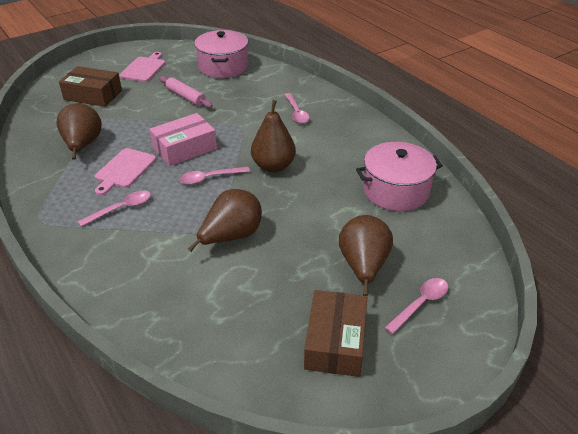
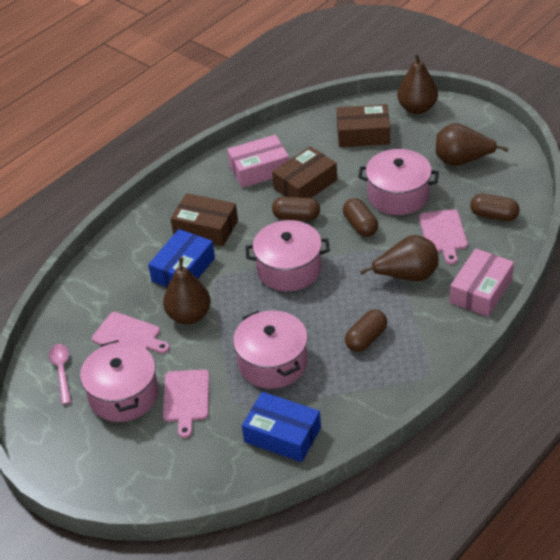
blue box: none = 0 -> [148,229,215,287] [242,392,321,462] = 2
brown box: [59,66,122,107] [304,290,367,377] = 2 -> [171,193,238,246] [272,146,337,198] [337,104,390,147] = 3
brown capsule: none = 0 -> [272,197,320,221] [343,198,378,237] [345,309,387,352] [470,194,520,221] = 4
pink box: [150,113,217,166] = 1 -> [227,135,289,188] [450,248,514,317] = 2
pink cutting board: [95,148,156,196] [119,52,166,82] = 2 -> [92,312,170,354] [163,369,209,438] [419,209,468,264] = 3
pink pot: [194,30,248,78] [356,142,443,211] = 2 -> [80,340,159,422] [233,310,308,389] [246,220,330,291] [358,149,439,215] = 4
pink rolling pin: [159,76,213,108] = 1 -> none = 0
pink spoon: [78,191,151,227] [179,167,250,184] [285,93,310,123] [384,278,448,334] = 4 -> [49,344,71,405] = 1

